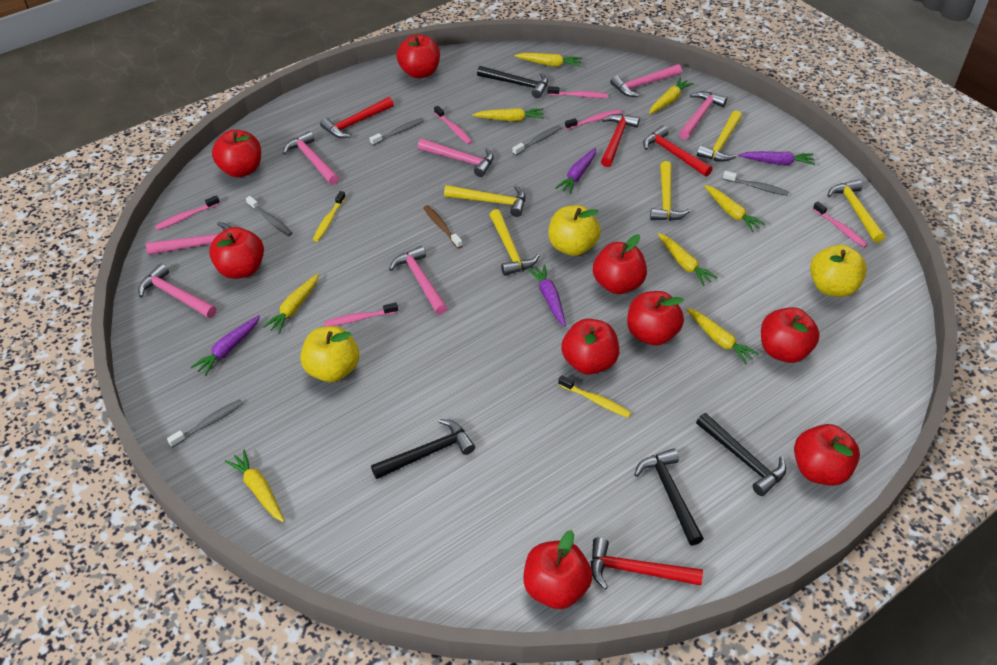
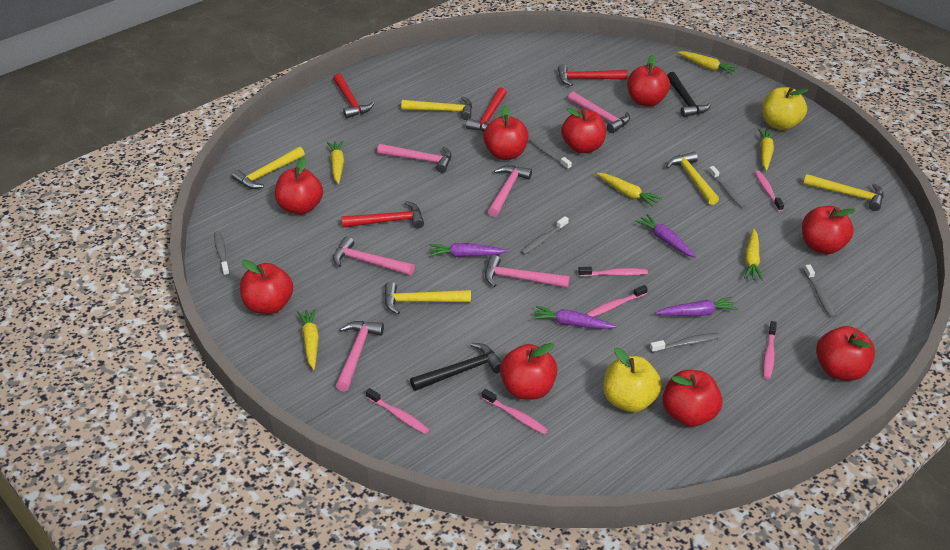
black hammer: [371,419,475,479] [477,66,548,98] [634,448,704,545] [696,413,786,496] = 4 -> [410,343,501,391] [667,72,711,117] = 2
brown toothbrush: [423,205,463,249] = 1 -> none = 0
grey toothbrush: [167,399,243,448] [246,196,292,236] [370,118,424,146] [512,125,561,156] [723,171,789,196] = 5 -> [214,231,230,276] [520,216,569,255] [529,138,572,170] [650,333,720,353] [708,166,746,208] [804,265,836,318] = 6
pink hammer: [138,264,216,318] [146,222,231,255] [283,131,339,185] [389,246,447,315] [418,139,493,177] [610,64,682,97] [679,91,727,140] = 7 -> [333,236,415,276] [336,321,384,392] [377,144,452,173] [485,255,570,288] [488,165,532,217] [568,92,630,133] = 6
yellow apple: [300,326,359,382] [548,205,601,256] [810,244,867,297] = 3 -> [603,348,662,412] [762,87,808,130] = 2
yellow carrot: [225,450,285,523] [263,274,319,334] [472,108,544,121] [514,53,582,67] [649,78,694,114] [658,233,718,286] [686,308,759,365] [704,185,766,232] = 8 -> [297,308,319,370] [327,141,344,184] [596,173,662,207] [677,51,738,74] [744,229,763,281] [758,129,774,171] = 6
yellow toothbrush: [313,191,346,242] [558,375,631,418] = 2 -> none = 0

